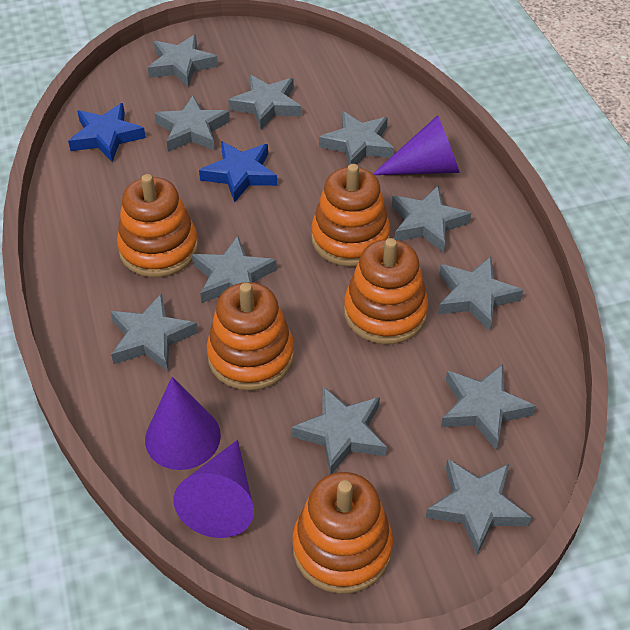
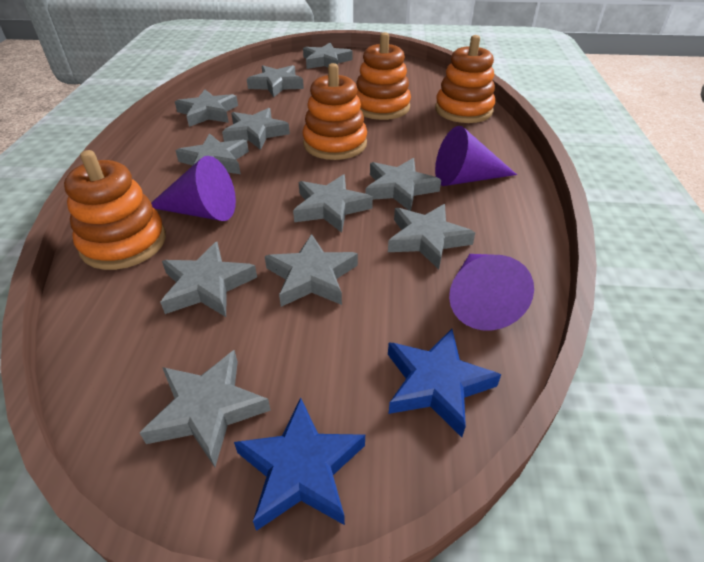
orange stacking toy: [117,174,198,277] [207,282,294,391] [293,472,393,594] [311,164,390,267] [344,238,428,344] = 5 -> [64,150,166,270] [302,63,367,160] [356,32,411,120] [435,35,495,123] = 4

